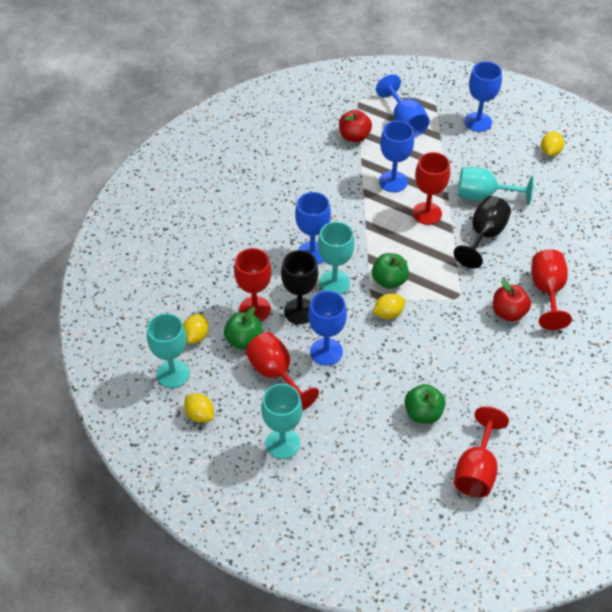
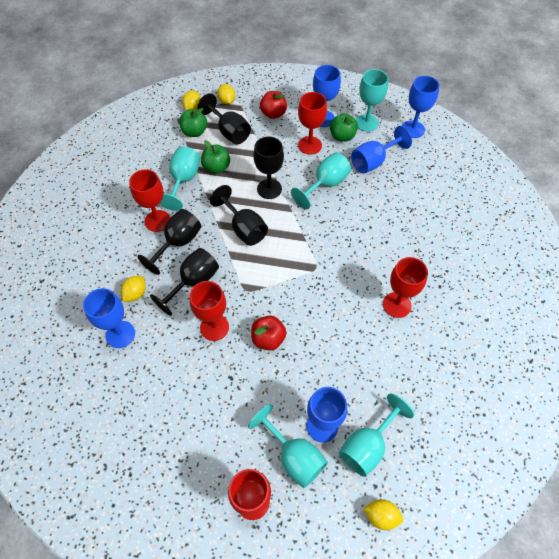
black goblet: [281,250,318,324] [454,196,511,269] = 2 -> [137,209,201,275] [150,248,219,316] [197,93,251,144] [209,185,268,246] [253,136,284,199] = 5
turquoise goblet: [147,313,190,388] [261,384,302,459] [318,222,354,295] [458,167,534,205] = 4 -> [160,146,200,211] [248,404,328,488] [291,152,351,209] [339,394,414,477] [356,69,388,132] = 5

